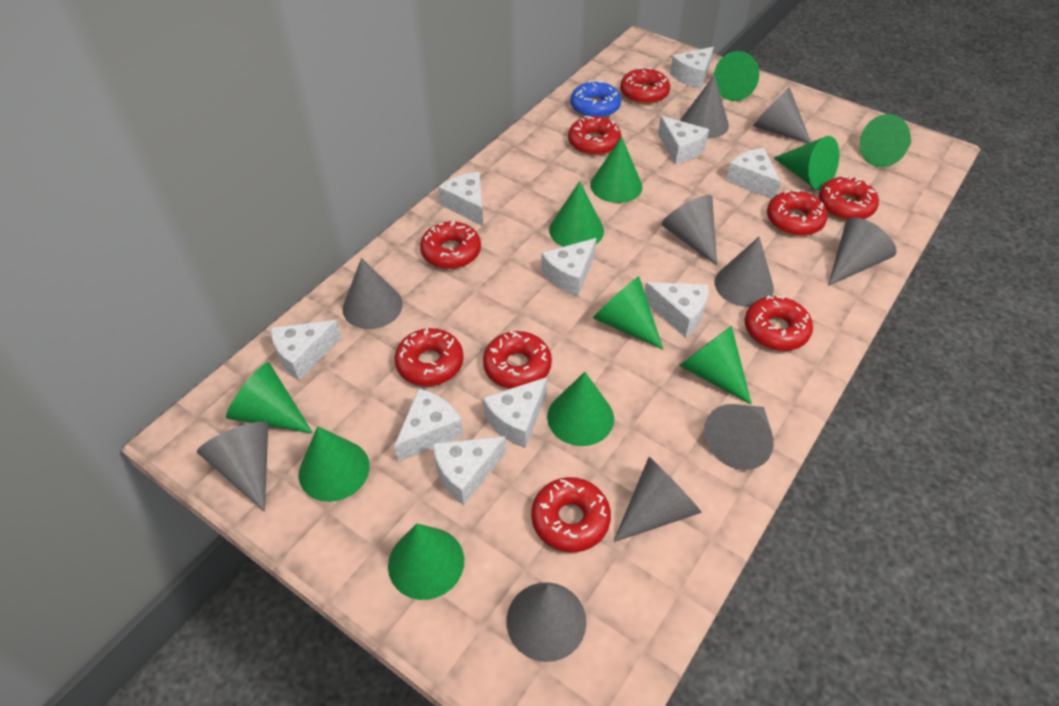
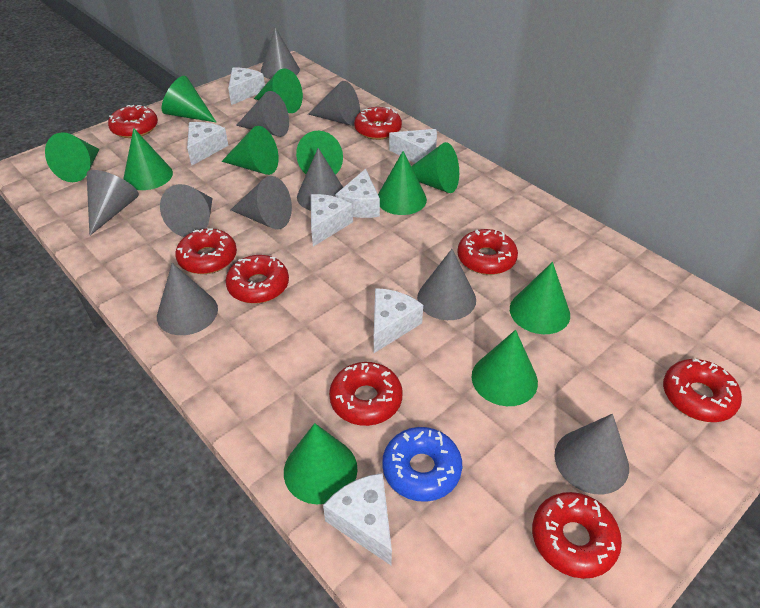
red donut: [395,328,464,386] [420,221,481,269] [483,331,552,389] [531,477,611,552] [568,116,621,155] [620,67,670,104] [745,295,813,351] [767,189,828,236] [819,176,879,220] = 9 -> [108,105,158,138] [175,228,237,274] [226,255,289,304] [329,362,403,426] [354,107,402,140] [457,229,518,275] [532,492,622,579] [663,359,742,422] = 8
white cheese: [271,320,341,381] [394,388,464,462] [433,437,506,505] [438,172,483,226] [483,377,547,448] [541,238,596,296] [645,282,709,337] [658,116,709,164] [670,47,714,89] [726,148,781,199] = 10 -> [187,122,228,166] [228,68,265,105] [311,194,353,247] [323,473,392,565] [335,169,380,218] [374,288,423,353] [389,129,437,163] = 7

